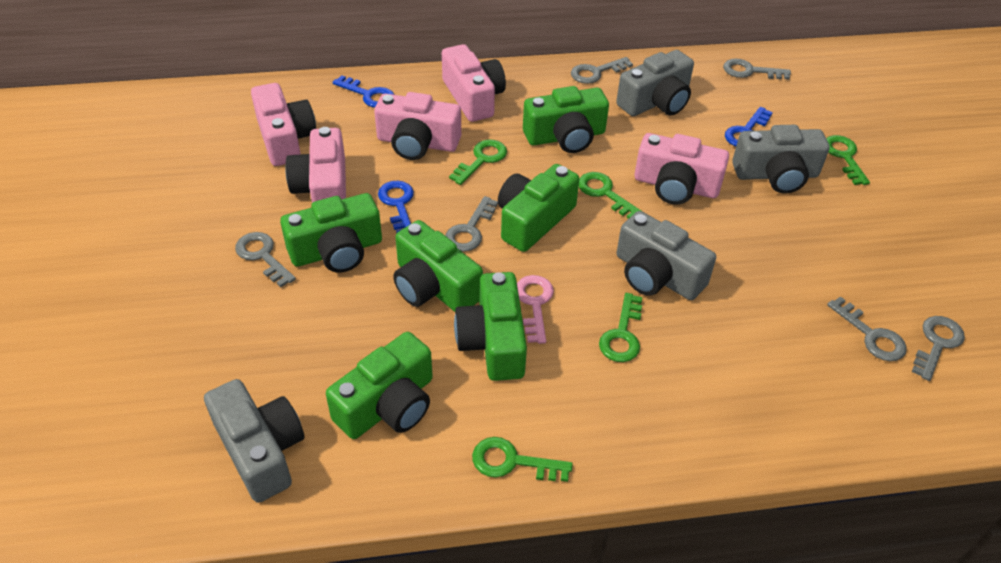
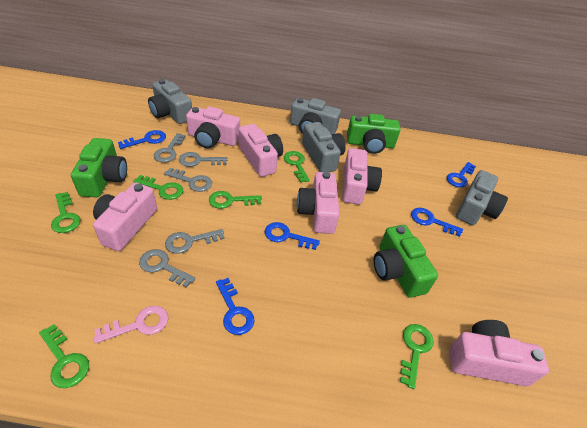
blue key: [332,75,394,108] [378,181,414,233] [725,107,773,146] = 3 -> [118,130,166,149] [216,278,254,335] [265,222,320,250] [411,208,463,237] [447,162,476,188] = 5
green camera: [280,193,382,273] [326,332,433,439] [393,220,483,312] [454,272,527,381] [498,164,579,252] [523,86,609,153] = 6 -> [71,138,127,197] [347,114,401,154] [374,225,438,298] = 3
green key: [449,139,507,185] [472,437,573,482] [579,172,643,219] [599,293,642,362] [826,135,870,185] = 5 -> [39,324,89,388] [51,192,81,233] [133,175,183,200] [209,191,262,209] [284,151,310,182] [400,324,434,389] = 6
grey key: [235,232,296,287] [445,196,498,252] [571,57,633,84] [723,59,791,79] [827,296,907,361] [912,316,965,381] = 6 -> [139,249,195,288] [154,133,185,163] [164,168,212,192] [165,229,225,254] [179,152,228,167] = 5
pink camera: [251,83,316,166] [285,127,346,203] [374,92,461,160] [442,44,506,122] [634,133,729,205] = 5 -> [93,183,157,251] [186,106,240,149] [239,124,283,177] [297,172,340,234] [342,148,382,205] [449,320,549,386] = 6

